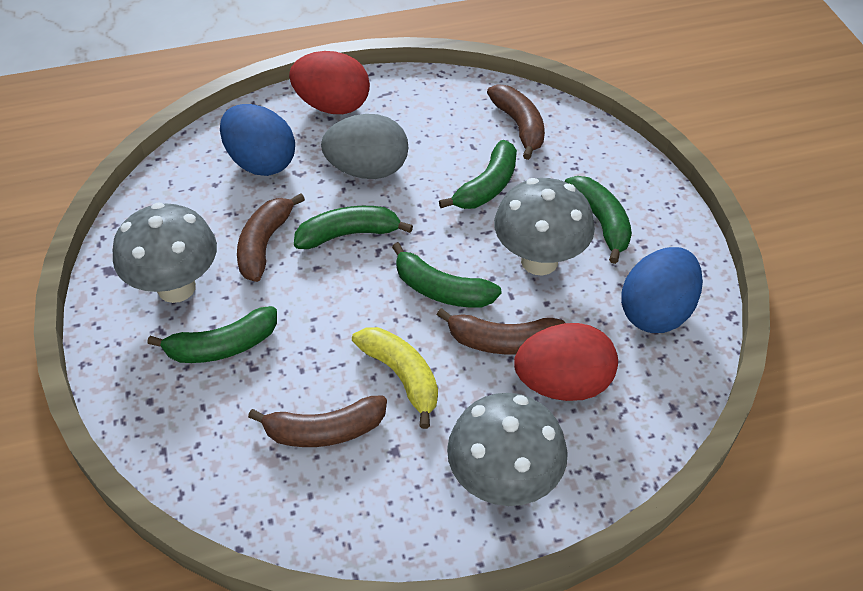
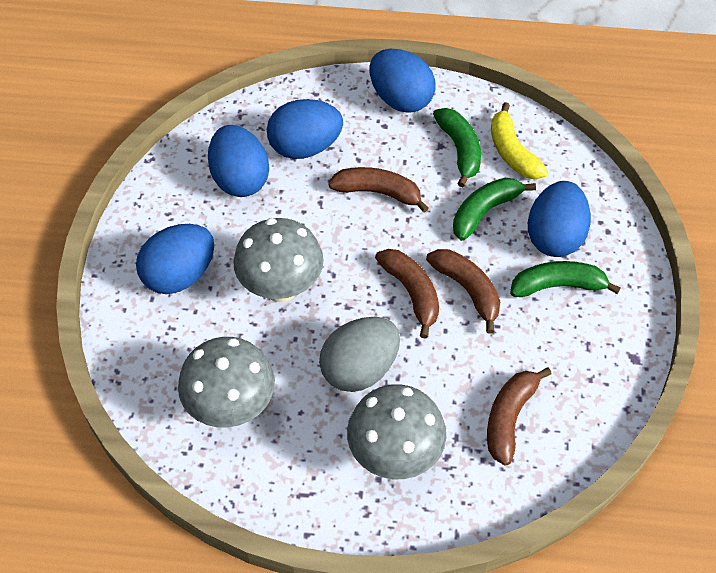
blue egg: [220,104,295,176] [621,247,703,333] = 2 -> [136,224,214,294] [208,125,269,197] [267,99,343,159] [369,49,436,113] [528,181,591,257] = 5
green banana: [147,306,277,363] [294,206,413,249] [392,242,501,308] [439,140,517,209] [564,176,632,264] = 5 -> [433,108,481,187] [453,178,536,241] [510,261,621,297] = 3
red egg: [289,51,370,114] [514,323,618,401] = 2 -> none = 0

